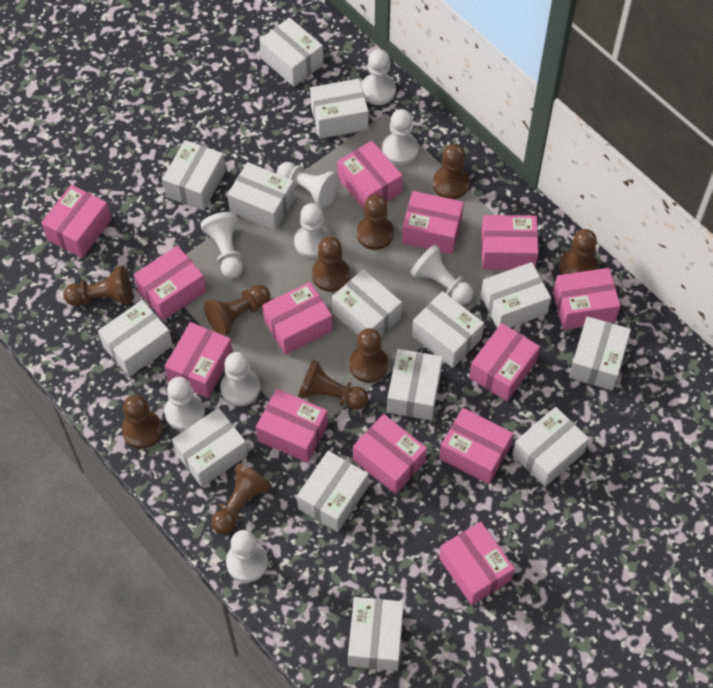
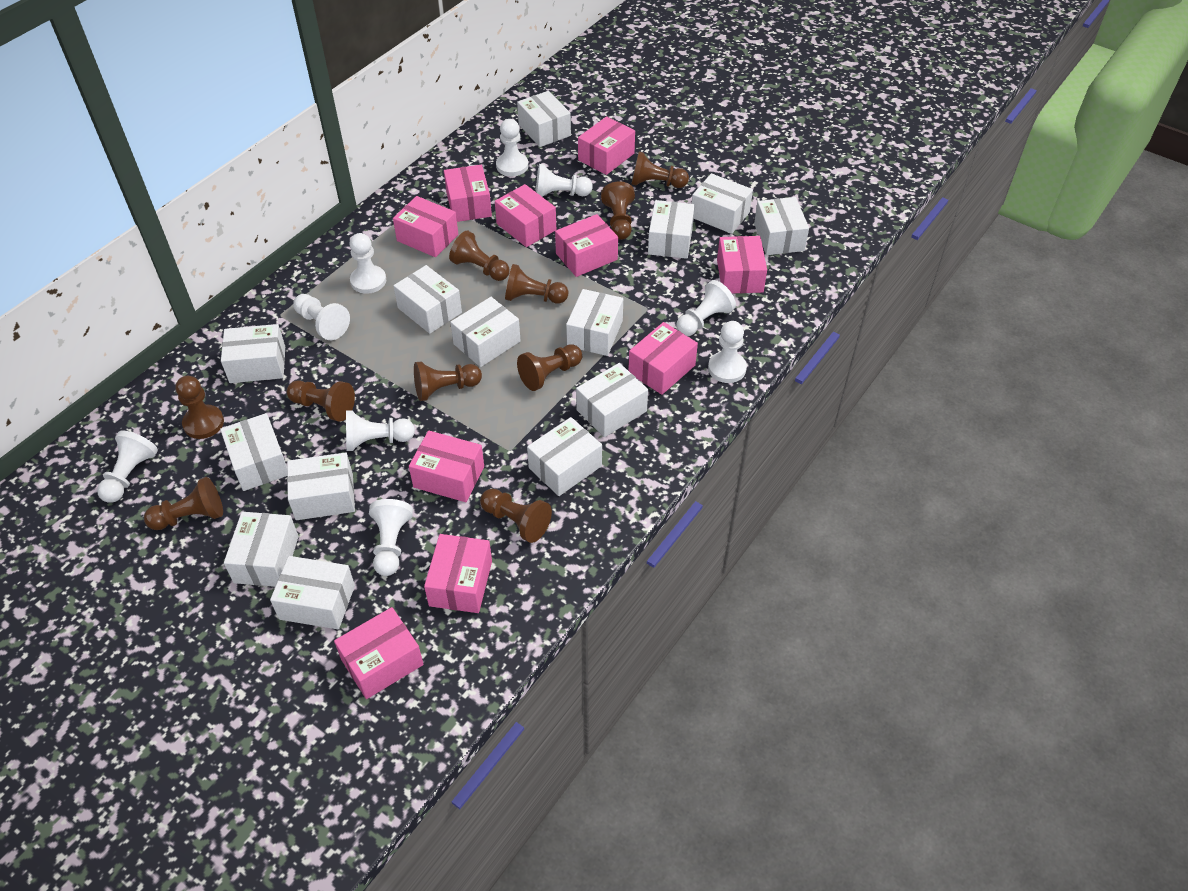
pink box: [41,185,112,258] [134,246,206,320] [165,322,233,398] [256,389,328,463] [262,282,333,355] [337,141,403,209] [353,414,427,494] [402,191,464,254] [439,408,513,484] [439,522,515,605] [469,323,540,401] [481,215,539,270] [553,268,620,330] = 13 -> [334,607,424,699] [393,196,458,257] [409,431,484,502] [424,534,492,613] [444,165,492,222] [495,184,556,247] [555,214,618,277] [578,116,635,175] [628,322,698,395] [717,236,767,293] = 10

